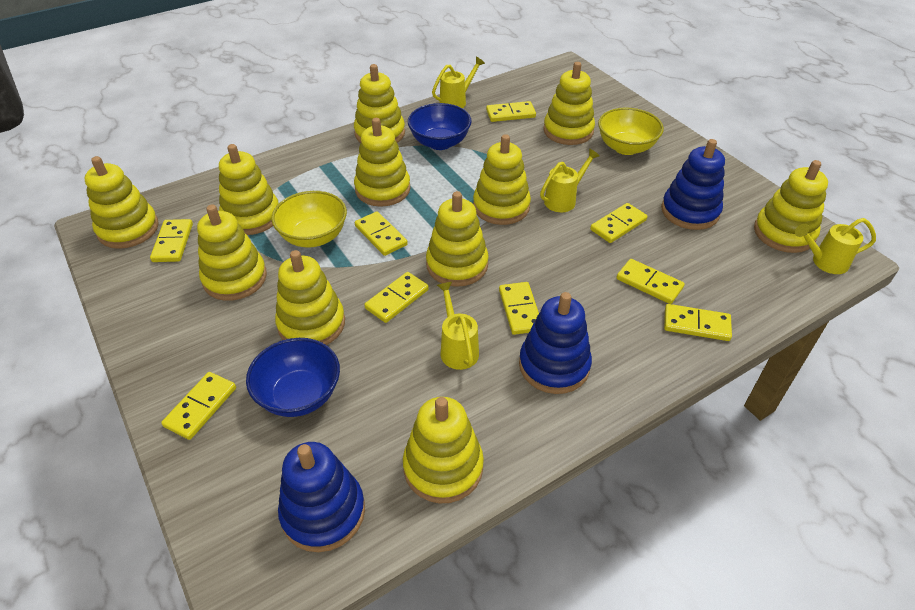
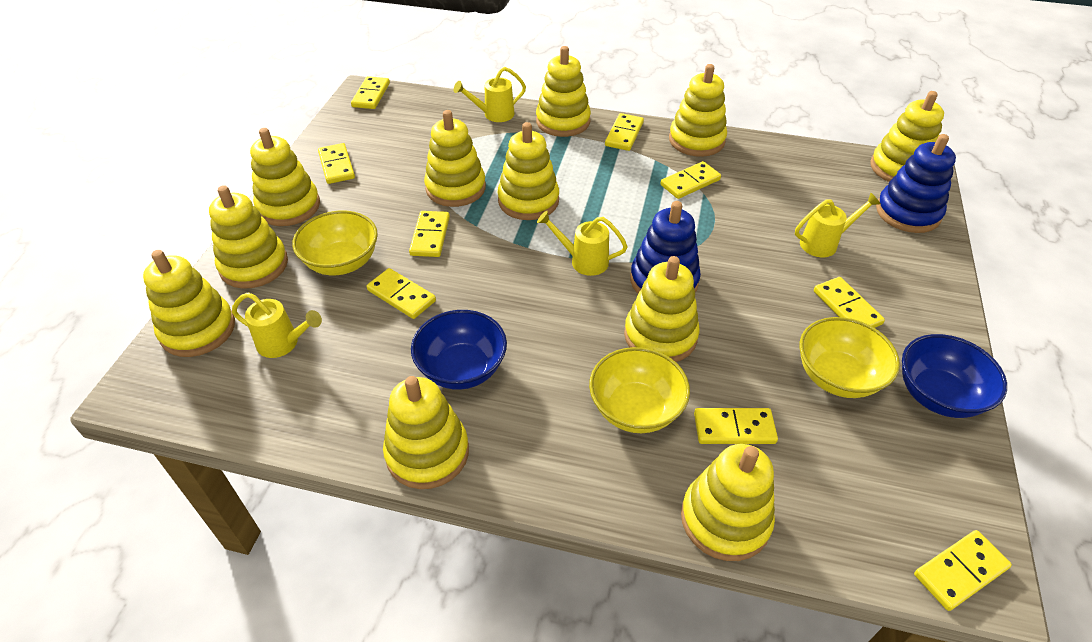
blue stacking toy: [278,442,365,552] [519,292,592,394] [661,139,725,230] = 3 -> [630,201,701,294] [876,134,956,233] = 2
yellow bowl: [271,191,347,248] [598,108,664,155] = 2 -> [292,211,378,275] [589,347,690,433] [800,317,900,398] = 3

